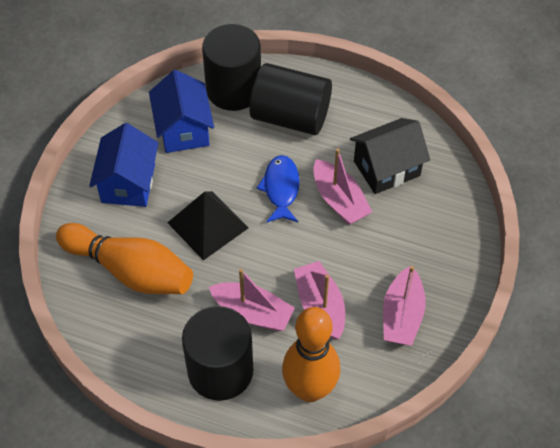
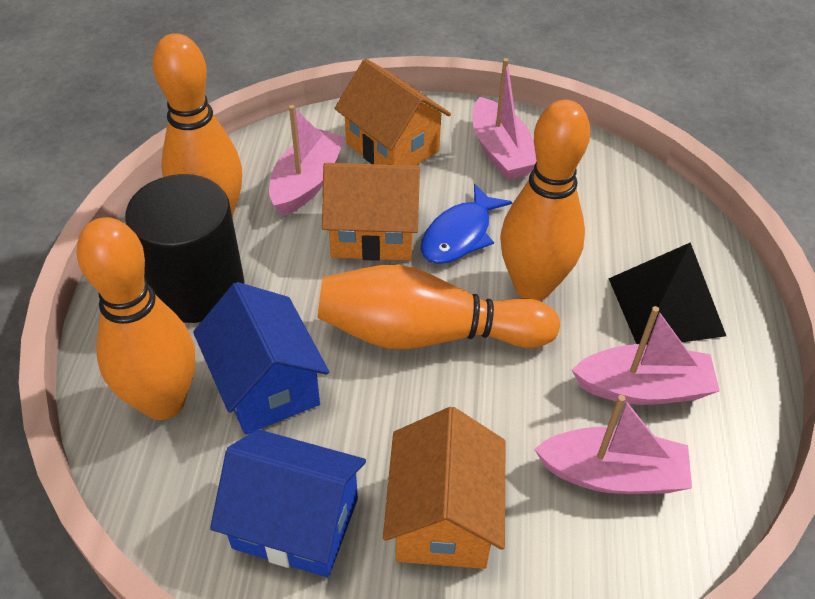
black cylinder: [182,306,253,401] [202,24,261,111] [250,63,332,135] = 3 -> [125,174,244,323] = 1
black house: [350,118,430,194] = 1 -> none = 0
orange bowling pin: [56,223,193,294] [282,307,340,402] = 2 -> [76,217,195,420] [152,33,242,218] [317,265,560,349] [500,100,590,301] = 4
orange house: none = 0 -> [322,163,420,261] [334,59,451,166] [383,407,505,569] = 3

